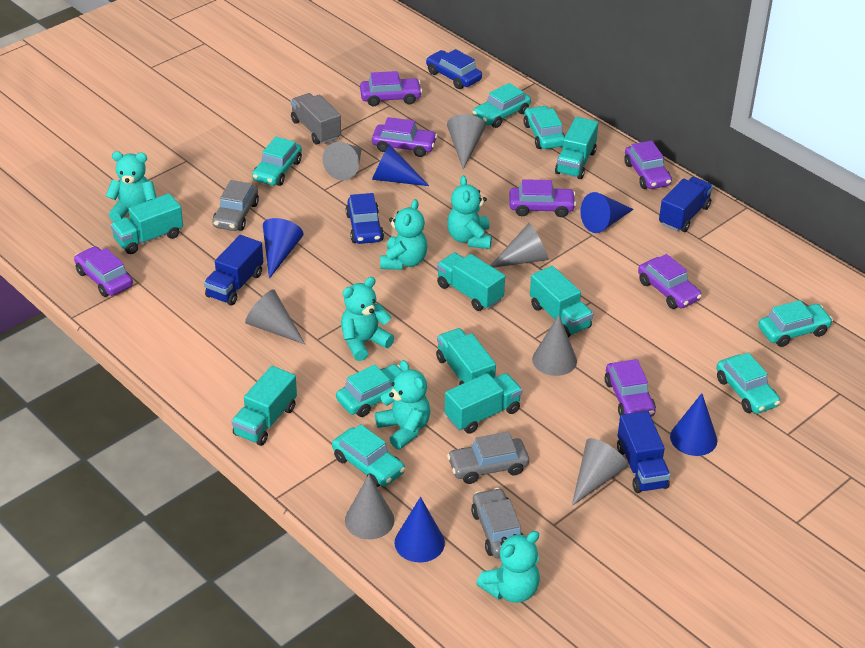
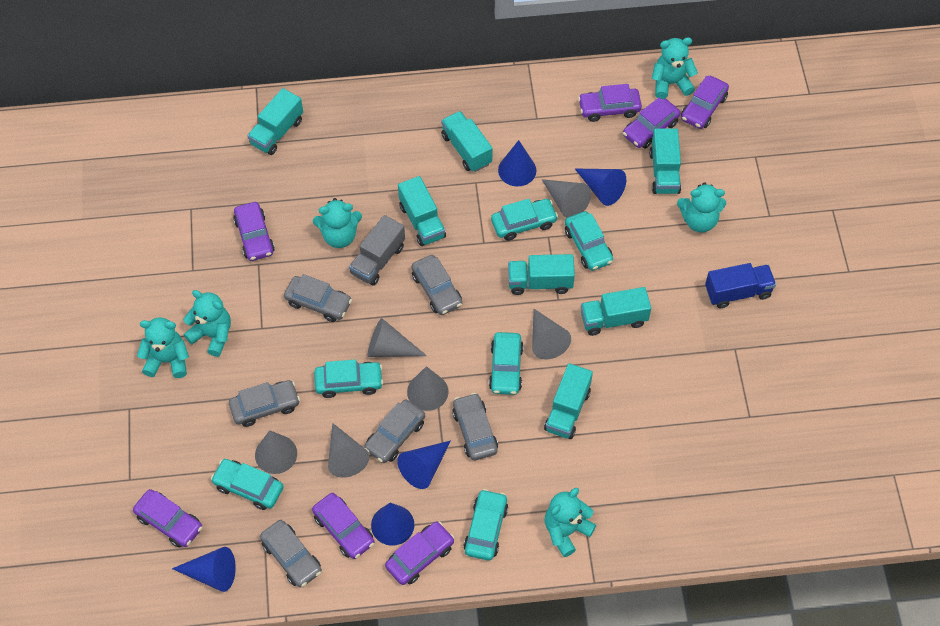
blue car: [346,193,384,244] [426,49,482,89] = 2 -> none = 0
blue truck: [204,235,263,306] [617,411,670,493] [659,177,713,232] = 3 -> [705,263,776,308] = 1
grey car: [212,180,259,231] [447,432,529,484] [471,488,523,558] = 3 -> [229,380,300,427] [260,520,322,588] [284,274,352,322] [364,399,425,463] [411,255,462,315] [452,393,498,460] = 6
grey cone: [245,289,306,345] [323,142,362,181] [345,475,395,539] [447,114,485,170] [490,223,549,268] [532,315,577,376] [572,438,628,506] = 7 -> [255,430,297,474] [328,423,369,478] [367,318,427,357] [407,366,448,411] [532,309,571,359] [542,179,591,218] = 6
turquoise car: [252,137,302,186] [332,424,405,487] [336,364,402,417] [473,83,531,128] [523,106,565,149] [716,353,780,414] [758,300,833,347] = 7 -> [211,459,284,510] [314,360,383,398] [464,489,508,561] [489,332,524,395] [491,199,558,241] [565,211,613,271] = 6

